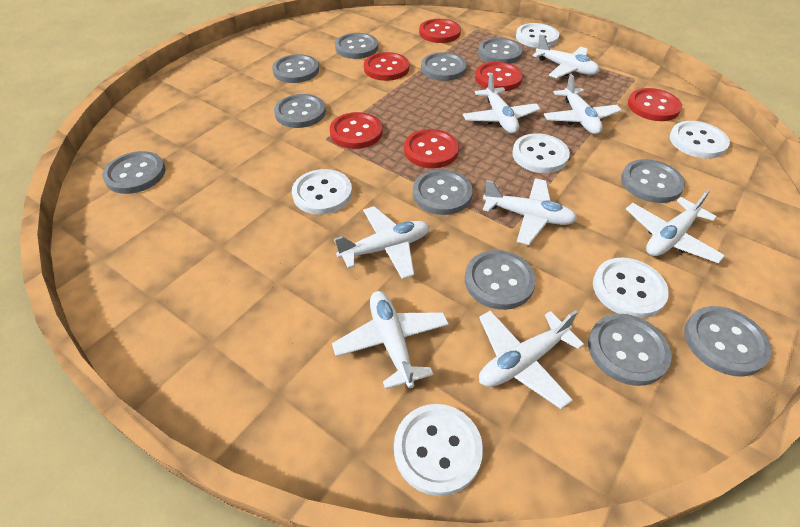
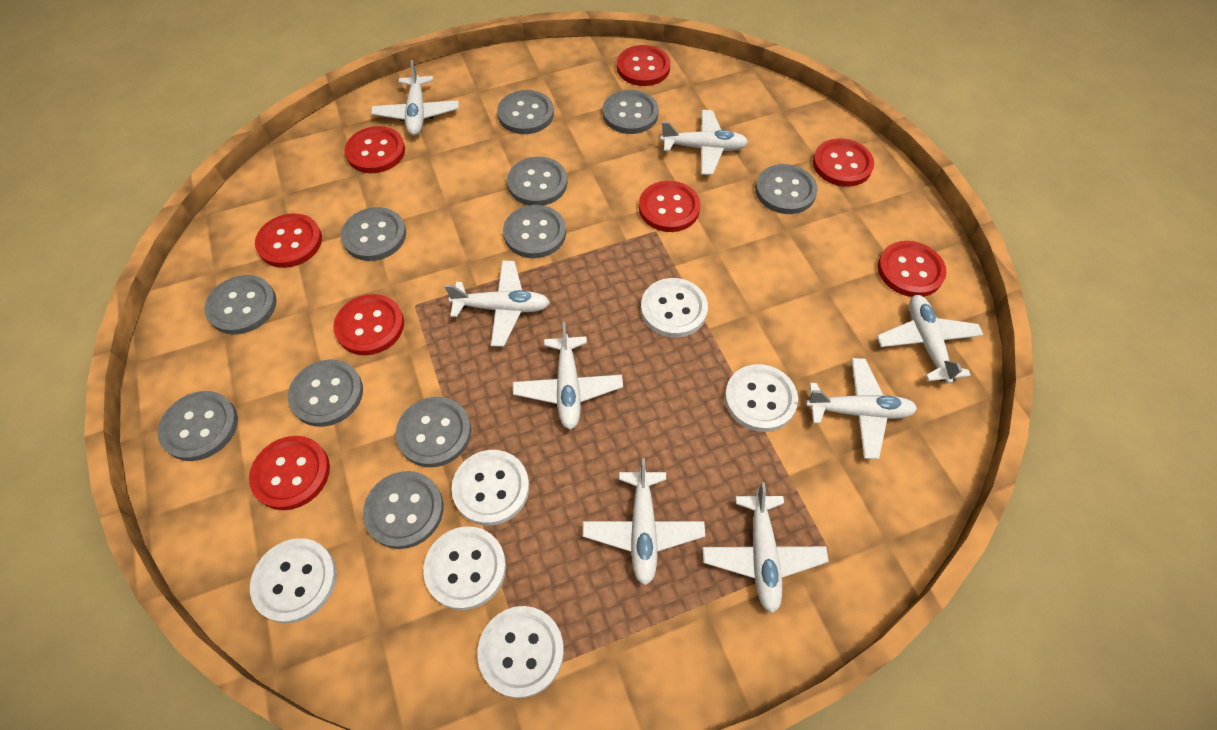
red button: [330,112,383,149] [364,52,409,81] [404,129,459,168] [419,19,461,43] [475,62,523,91] [628,88,682,121] = 6 -> [249,436,330,510] [255,213,322,268] [333,294,404,355] [345,126,405,173] [617,45,670,86] [639,181,700,232] [813,139,874,187] [878,241,946,297] = 8

